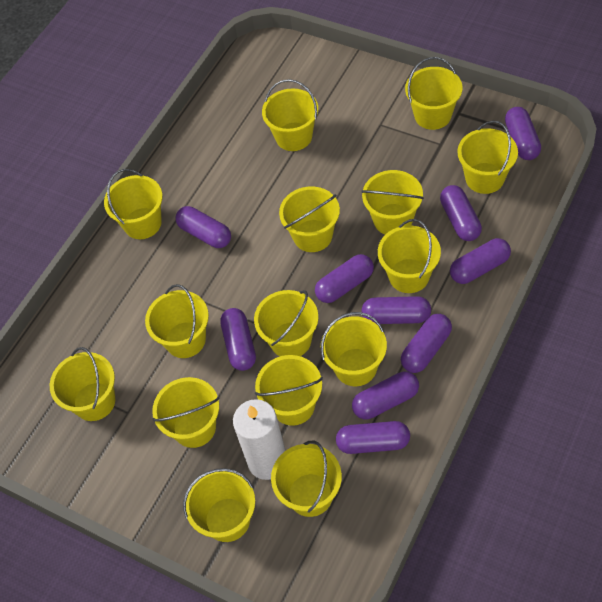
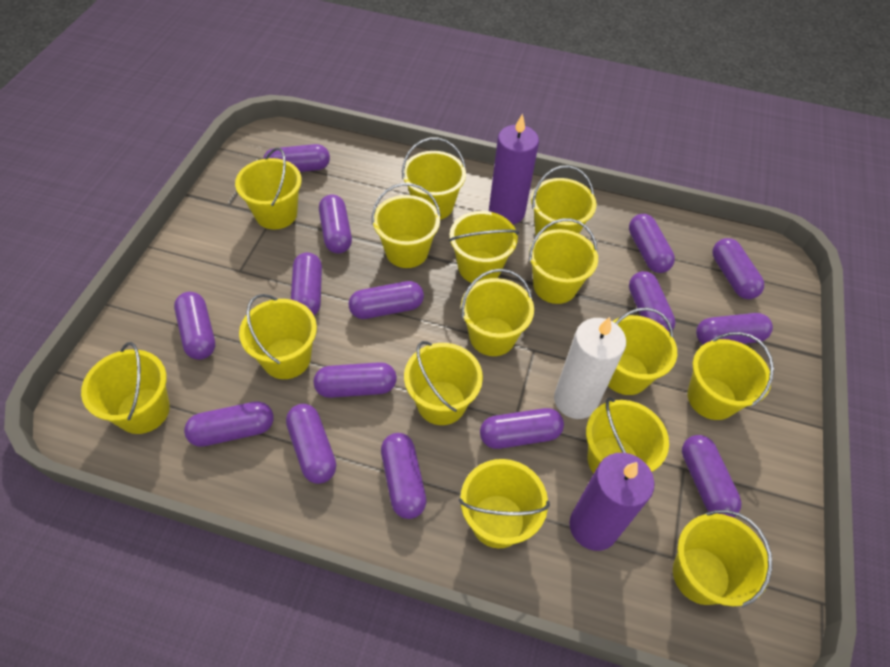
purple candle: none = 0 -> [489,113,539,224] [569,453,655,551] = 2
purple capsule: [175,206,231,248] [220,308,256,371] [315,254,374,303] [336,421,410,454] [352,371,419,419] [361,296,431,324] [401,314,452,373] [440,185,482,241] [450,238,511,284] [505,107,541,160] = 10 -> [174,292,215,360] [184,401,274,447] [263,144,330,172] [286,404,336,484] [291,252,322,315] [314,362,397,398] [319,195,352,254] [349,281,424,319] [381,433,426,519] [480,408,564,449] [629,214,675,273] [629,271,676,333] [682,435,741,518] [696,313,773,345] [712,238,764,299] = 15

